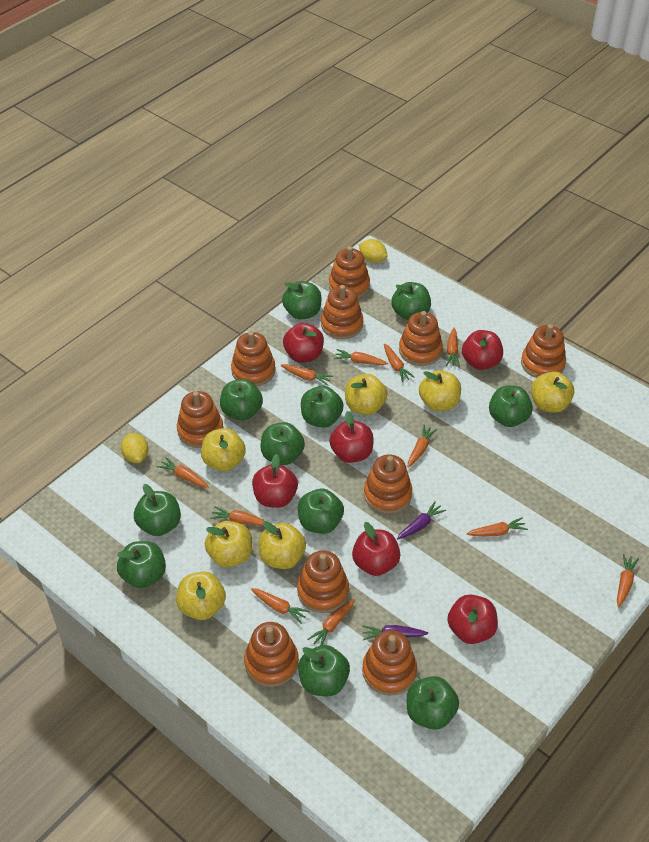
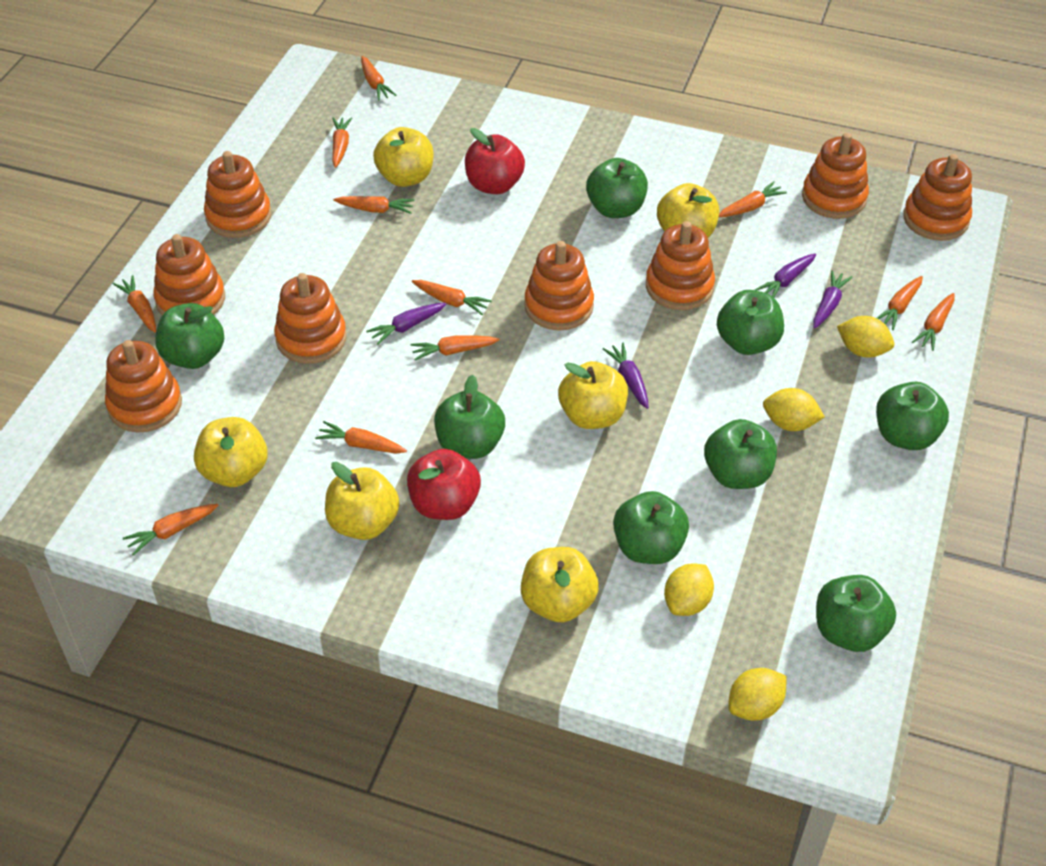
green apple: [117,541,166,588] [134,484,181,536] [220,379,263,421] [260,422,305,465] [282,281,321,320] [298,489,344,534] [298,645,350,696] [301,386,344,427] [391,282,431,320] [407,676,459,730] [489,385,533,427] = 11 -> [155,303,224,369] [434,375,505,459] [586,158,648,218] [613,491,689,564] [704,419,777,489] [717,290,784,355] [816,575,896,652] [876,382,949,450] = 8
orange stacking toy: [177,391,223,448] [231,331,276,386] [244,622,299,687] [297,550,349,613] [321,285,363,339] [329,246,370,299] [362,630,417,696] [364,454,412,514] [399,311,443,366] [521,324,566,378] = 10 -> [105,340,182,433] [153,234,225,315] [204,151,271,238] [274,273,347,364] [524,241,594,330] [646,221,715,310] [802,133,869,219] [903,154,972,241] = 8
purple carrot: [362,625,428,640] [397,501,446,540] = 2 -> [366,303,447,345] [603,343,649,409] [755,253,816,298] [813,270,853,329] = 4
red apple: [252,454,298,508] [283,323,324,363] [330,411,374,463] [352,522,400,576] [447,594,498,644] [462,330,503,370] = 6 -> [407,449,481,520] [465,128,525,194] = 2
yellow apple: [176,571,226,620] [201,428,246,471] [205,521,252,567] [259,521,306,569] [345,374,387,415] [419,370,461,411] [531,371,574,413] = 7 -> [194,417,268,487] [325,462,400,540] [373,127,433,187] [521,547,599,622] [558,361,628,429] [657,183,719,238] = 6
yellow lemon: [121,433,149,463] [359,239,387,263] = 2 -> [664,564,714,616] [728,668,787,721] [763,388,825,431] [837,316,894,357] = 4

